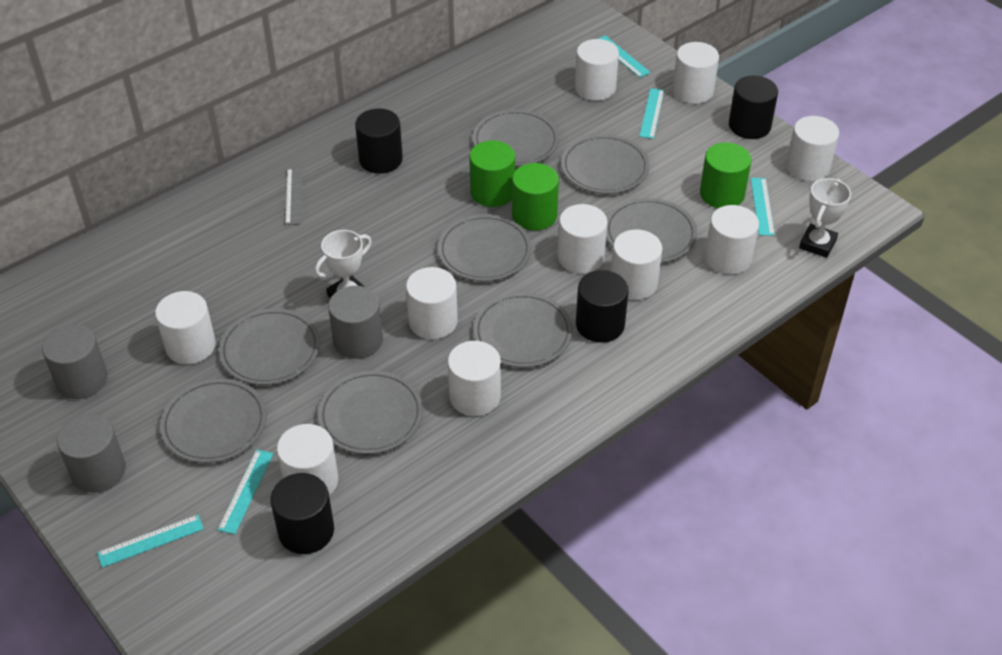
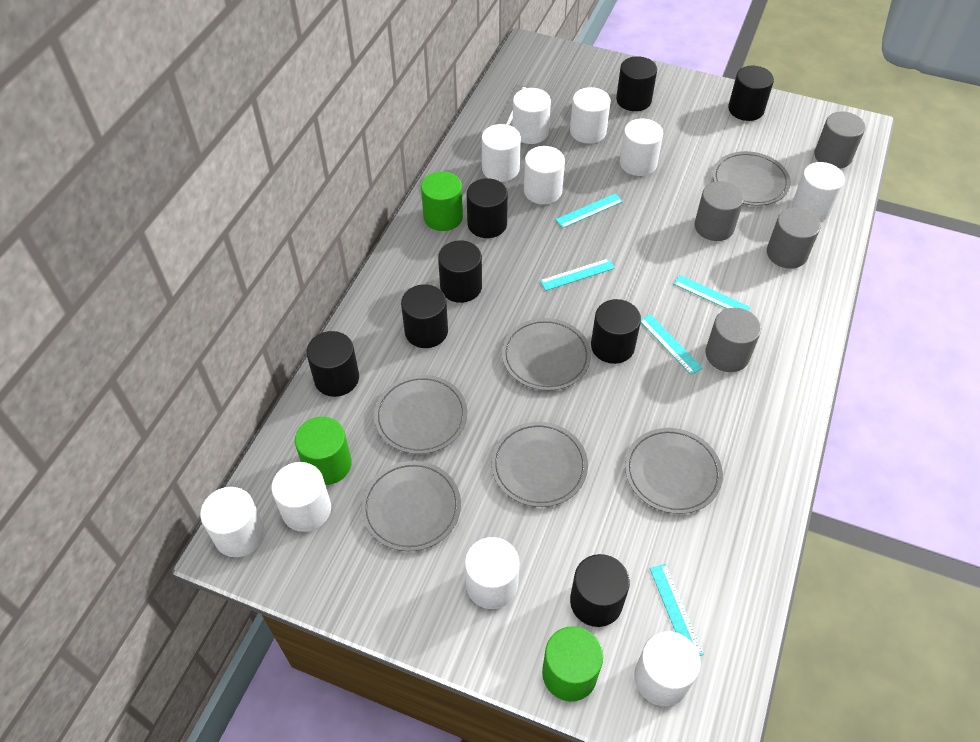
black cylinder: [271,473,334,554] [355,108,403,174] [576,270,629,343] [729,76,778,139] = 4 -> [306,331,359,397] [401,284,448,348] [438,240,482,303] [467,178,508,238] [570,554,630,627] [591,299,641,364] [616,56,657,111] [728,66,774,121] = 8
grey cylinder: [42,324,108,399] [57,414,126,493] [328,286,383,359] = 3 -> [695,181,744,241] [705,308,761,372] [767,208,820,269] [814,112,865,169] = 4
grey plate: [160,378,267,463] [219,308,320,385] [318,371,423,454] [438,214,532,281] [473,109,559,166] [473,292,573,367] [561,134,650,194] [606,198,697,263] = 8 -> [361,461,461,552] [374,375,467,454] [491,422,588,507] [502,318,591,391] [625,428,723,514] [713,151,791,206] = 6
white trophy: [315,230,372,298] [799,178,851,258] = 2 -> none = 0

